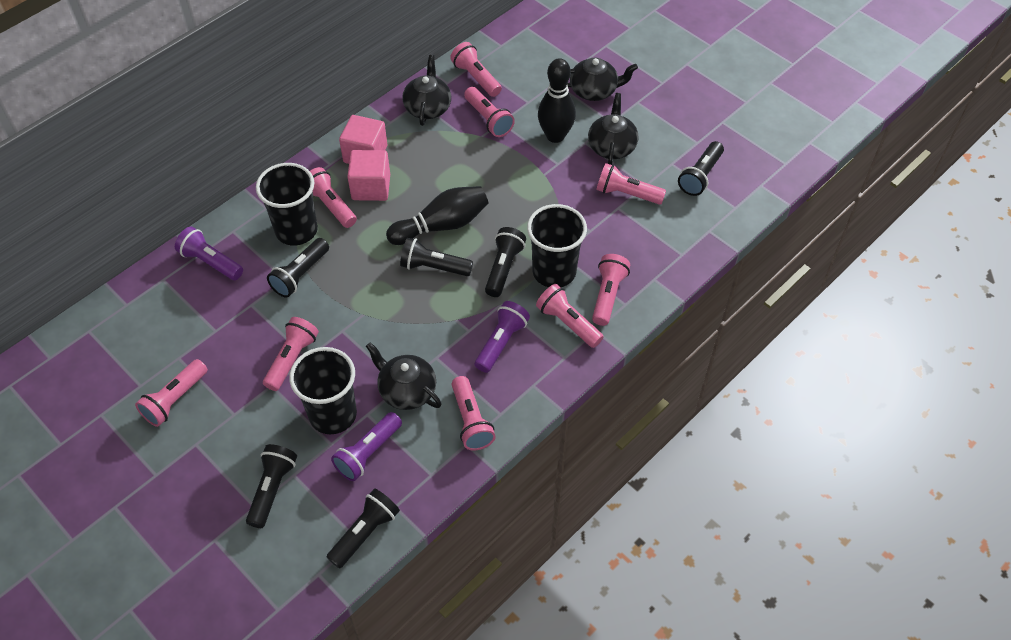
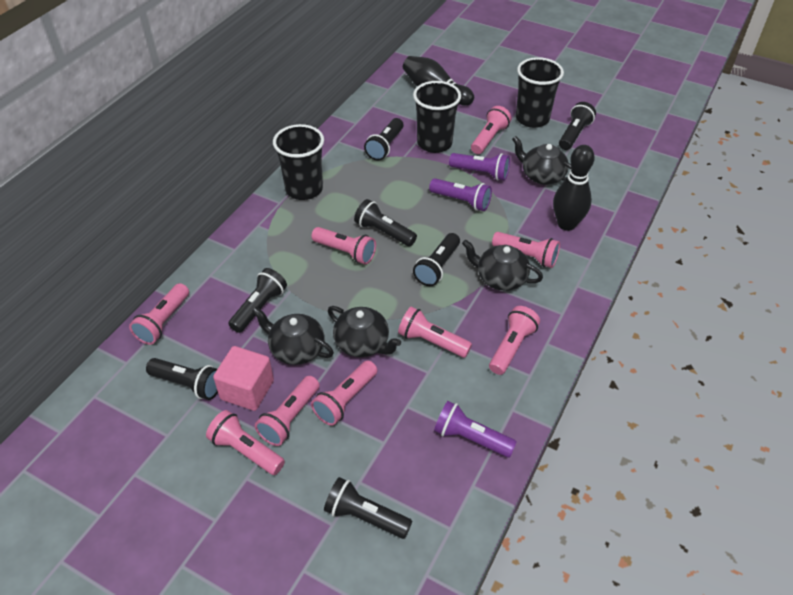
black flashlight: [246,444,297,528] [267,238,329,298] [327,489,400,569] [400,238,473,276] [485,227,526,297] [678,141,724,196] = 6 -> [146,358,218,400] [228,268,287,333] [324,477,412,539] [354,199,417,246] [364,118,404,161] [413,233,460,286] [559,102,596,150] = 7
pink cube: [339,115,387,164] [347,150,390,201] = 2 -> [213,346,274,411] = 1

